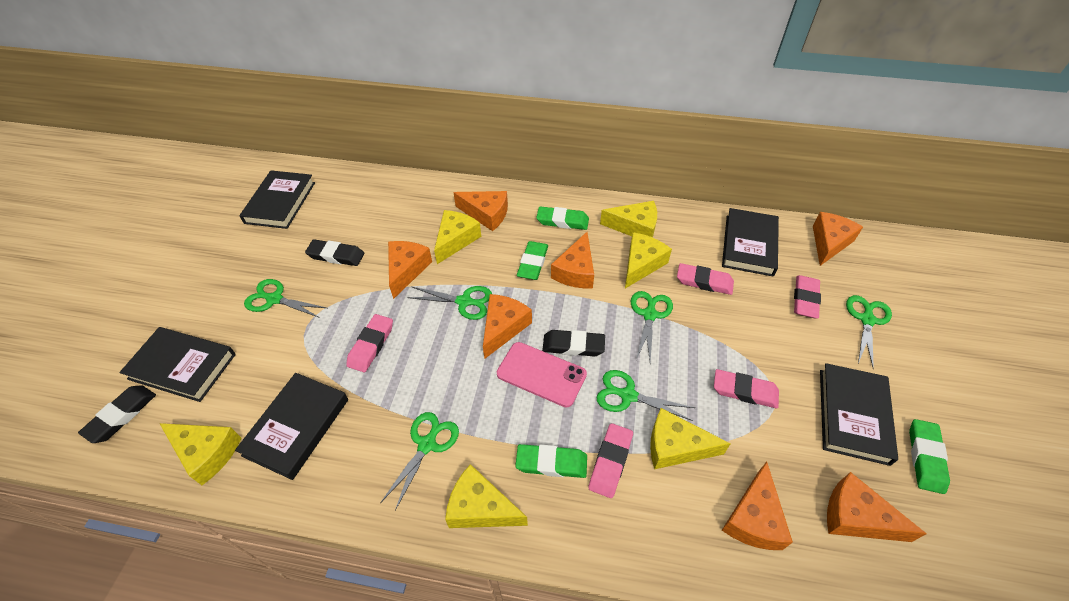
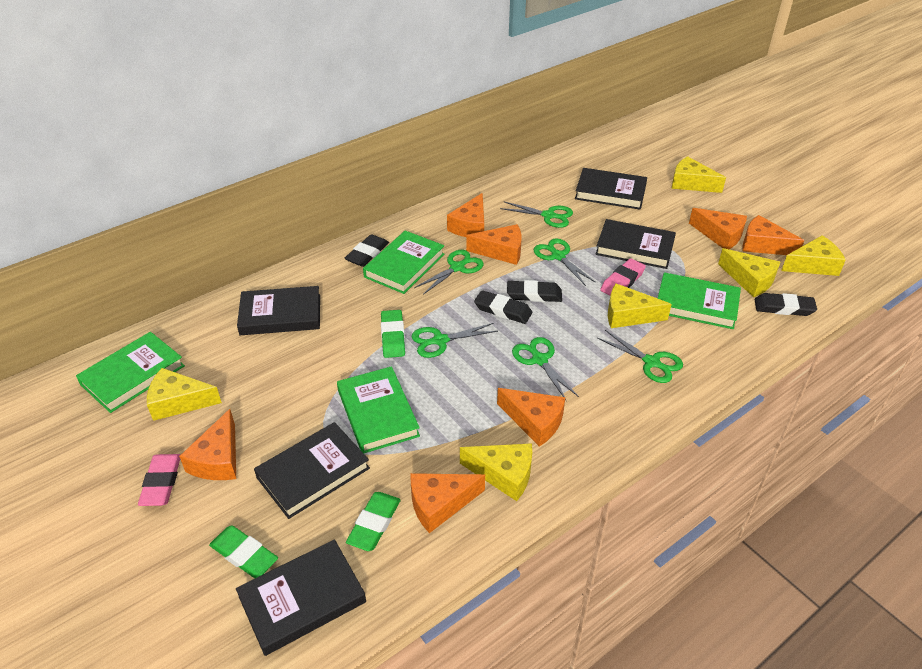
black eraser: [78,385,156,443] [305,240,364,266] [542,330,605,357] = 3 -> [345,234,389,267] [474,290,532,324] [507,280,562,302] [754,293,817,316] = 4
green book: none = 0 -> [76,332,185,413] [337,366,420,453] [363,231,445,294] [658,272,741,329] = 4
green eraser: [515,444,587,478] [517,241,548,280] [536,206,589,230] [909,419,950,494] = 4 -> [209,525,278,578] [346,492,401,551] [381,310,405,358] = 3
pink eraser: [346,314,393,372] [589,423,633,498] [677,263,734,295] [714,369,779,409] [794,275,821,319] = 5 -> [138,454,181,506] [600,258,646,296] = 2
pink phone: [497,342,587,408] = 1 -> none = 0

